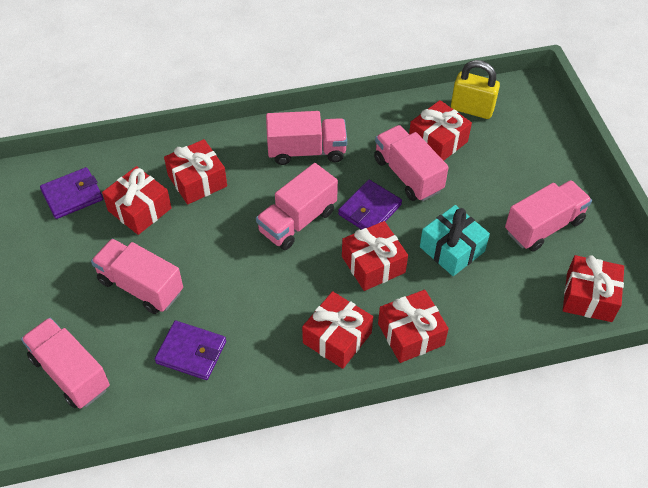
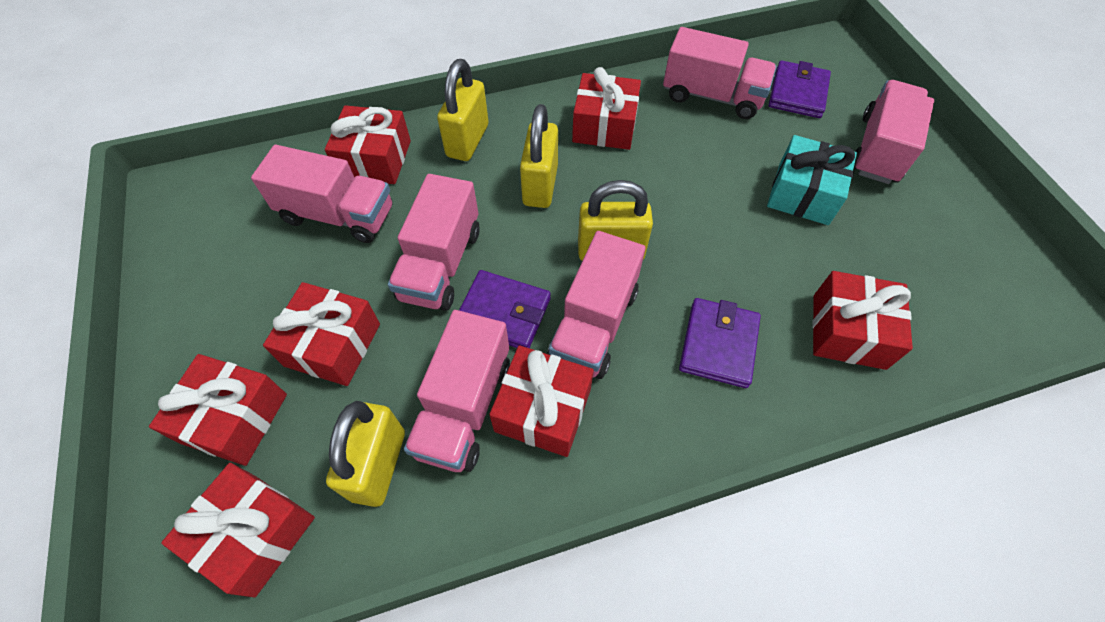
yellow padlock: [451,60,500,119] = 1 -> [326,401,405,507] [437,59,489,161] [520,104,558,208] [578,180,653,261] = 4

